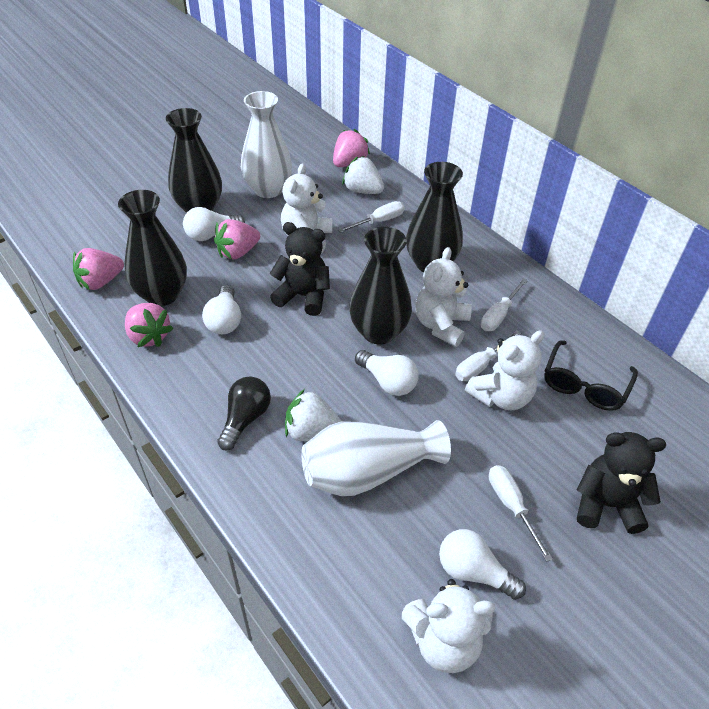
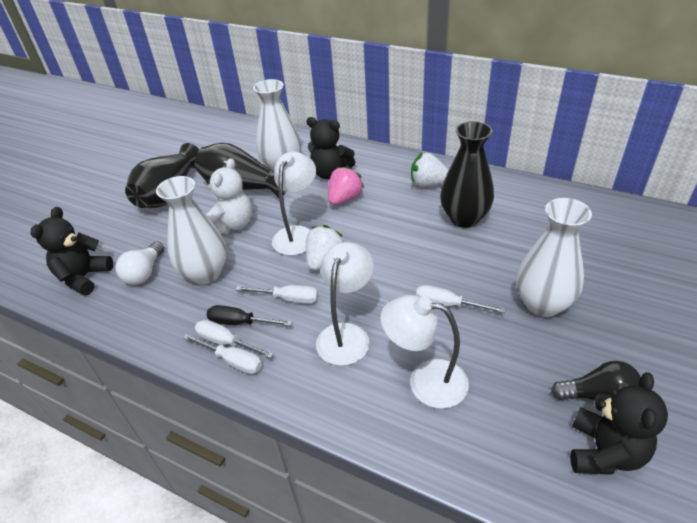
black glasses: [544,340,638,411] = 1 -> none = 0
black screwdriver: none = 0 -> [206,305,292,326] = 1
black teddy bear: [269,222,330,316] [577,432,666,534] = 2 -> [31,207,113,295] [306,117,355,179] [570,372,668,475] = 3
black vase: [118,190,187,306] [166,108,222,213] [349,227,412,345] [406,162,463,272] = 4 -> [125,143,199,208] [194,143,286,198] [440,121,494,228] = 3
pink strawberry: [73,248,124,290] [125,303,173,347] [214,219,260,260] [333,129,370,167] = 4 -> [328,166,364,205] = 1
white lamp: none = 0 -> [272,152,316,256] [316,242,374,366] [381,295,469,409] = 3
white light bulb: [183,207,245,241] [202,285,241,334] [355,350,418,396] [439,529,526,600] = 4 -> [115,241,164,285] = 1
white teddy bear: [281,163,332,254] [402,579,496,673] [415,247,472,347] [465,330,544,411] = 4 -> [206,158,252,234] = 1
white vase: [241,91,292,198] [301,420,451,496] = 2 -> [156,176,227,285] [253,79,301,172] [517,198,592,317] = 3

